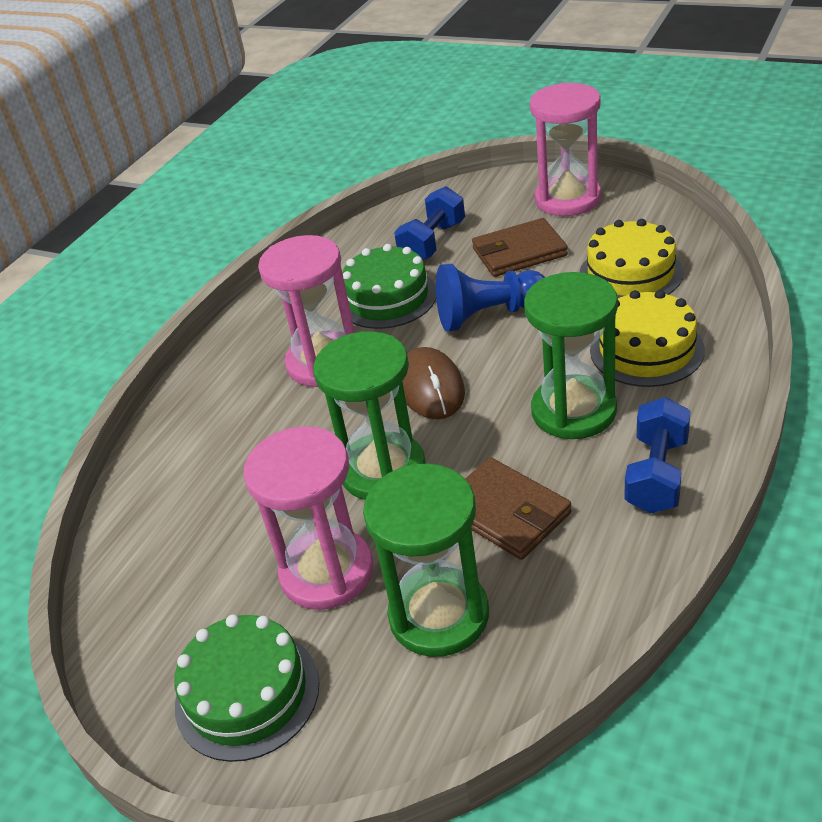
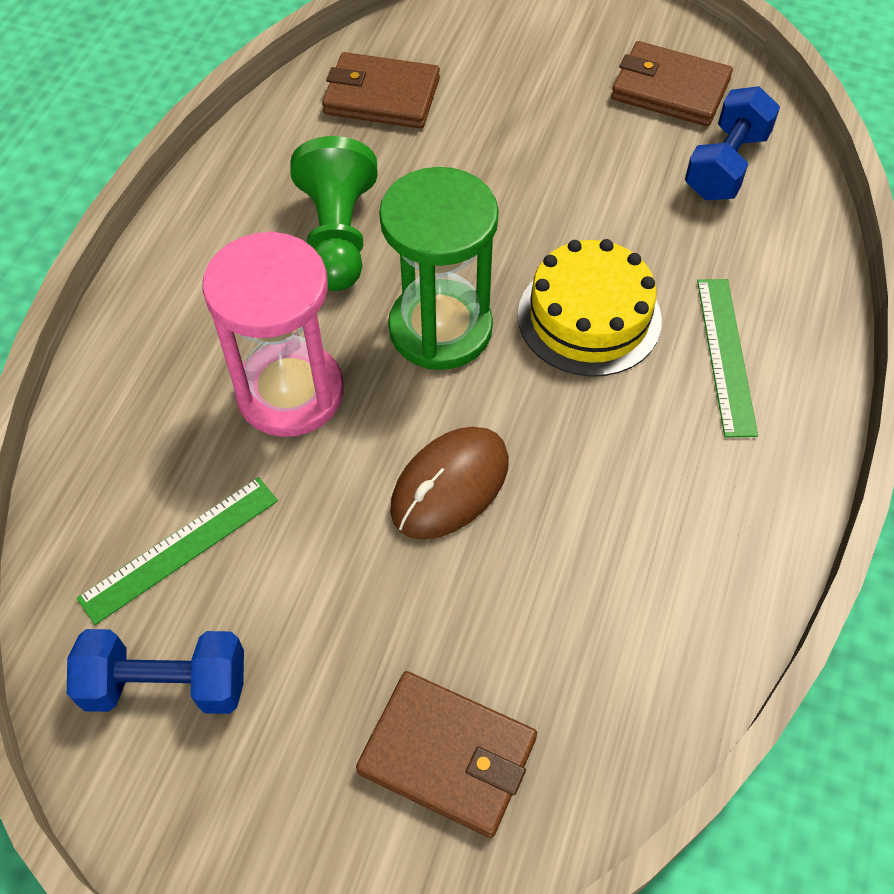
blue pawn: [436,264,545,332] = 1 -> none = 0
brown wallet: [465,457,572,560] [472,218,568,277] = 2 -> [322,52,440,129] [356,671,537,838] [611,41,733,126] = 3
green cake: [174,614,319,762] [339,244,436,329] = 2 -> none = 0
green hourglass: [313,331,426,500] [363,464,489,657] [524,272,618,439] = 3 -> [379,167,499,370] = 1
green pawn: none = 0 -> [290,136,378,291] = 1
green ruler: none = 0 -> [77,477,278,625] [697,279,758,438] = 2
pink hourglass: [244,426,373,610] [258,235,355,387] [530,83,601,216] = 3 -> [202,231,344,437] = 1
yellow cake: [580,219,683,298] [590,290,705,387] = 2 -> [518,239,662,377] = 1

